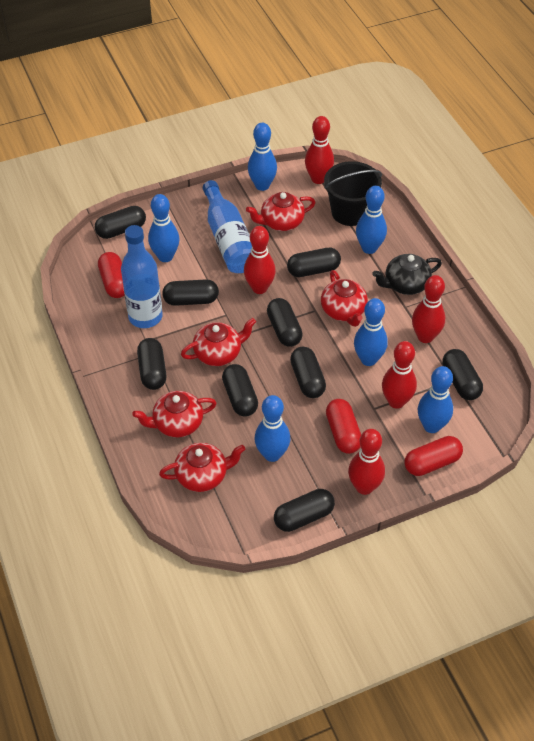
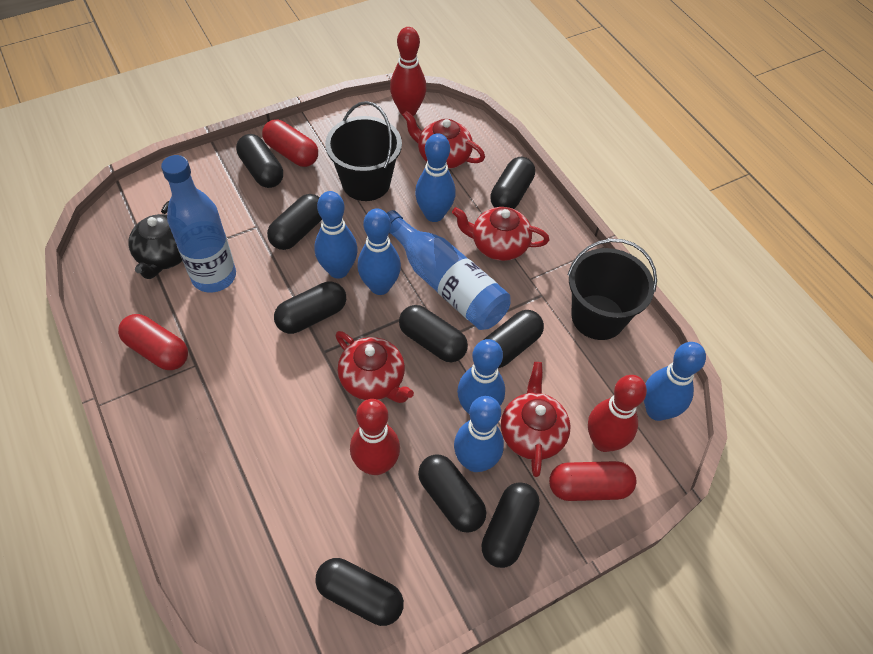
black bucket: [324,161,382,226] = 1 -> [325,101,402,201] [567,239,657,340] = 2
red bowling pin: [244,226,276,294] [305,116,334,184] [348,429,385,495] [382,341,417,409] [412,275,445,343] = 5 -> [350,399,400,475] [390,27,427,116] [588,375,647,452] = 3
red teapot: [132,391,217,437] [159,443,245,492] [181,318,256,366] [246,192,316,231] [321,270,368,327] = 5 -> [336,331,414,403] [402,111,485,169] [452,207,549,261] [501,362,571,477] = 4

